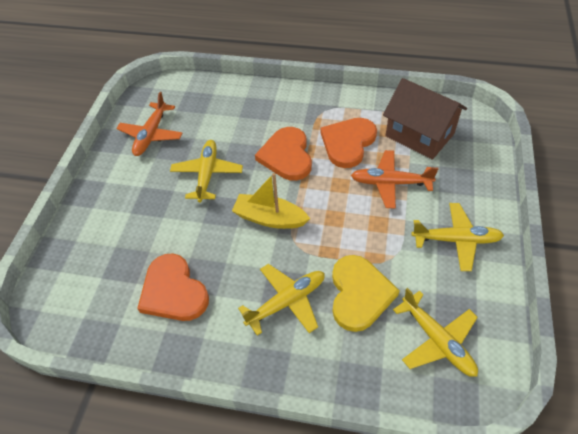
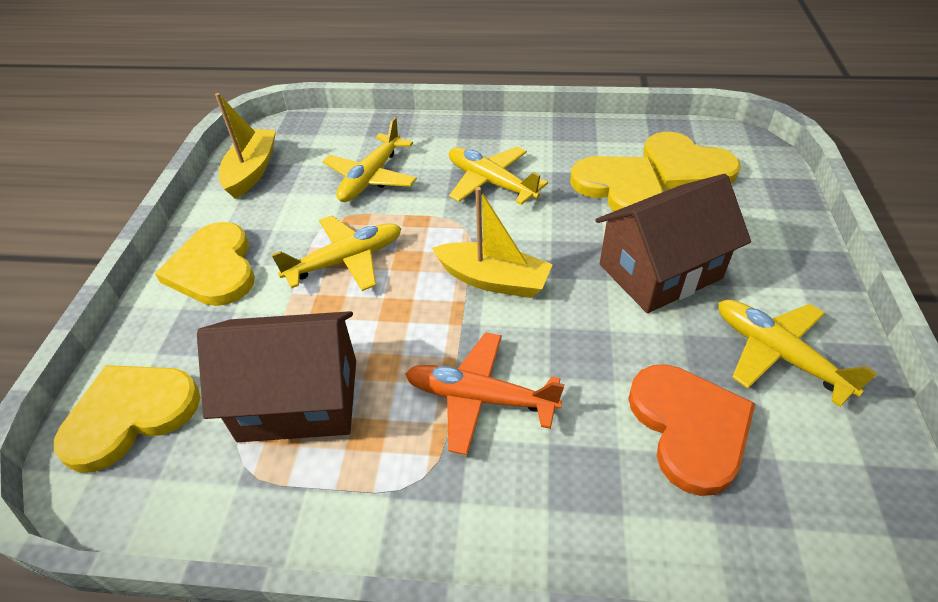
brown house: [383,78,467,160] = 1 -> [197,311,356,442] [596,174,751,313] = 2
orange heart: [137,253,209,321] [255,127,312,181] [321,118,377,168] = 3 -> [628,364,756,496] = 1
orange plane: [116,92,183,156] [351,150,438,209] = 2 -> [405,332,565,455] = 1
yellow boat: [232,173,310,229] = 1 -> [215,93,276,199] [432,187,553,298] = 2
yellow heart: [332,255,400,332] = 1 -> [54,365,201,473] [155,222,255,306] [570,156,664,211] [643,132,741,190] = 4

